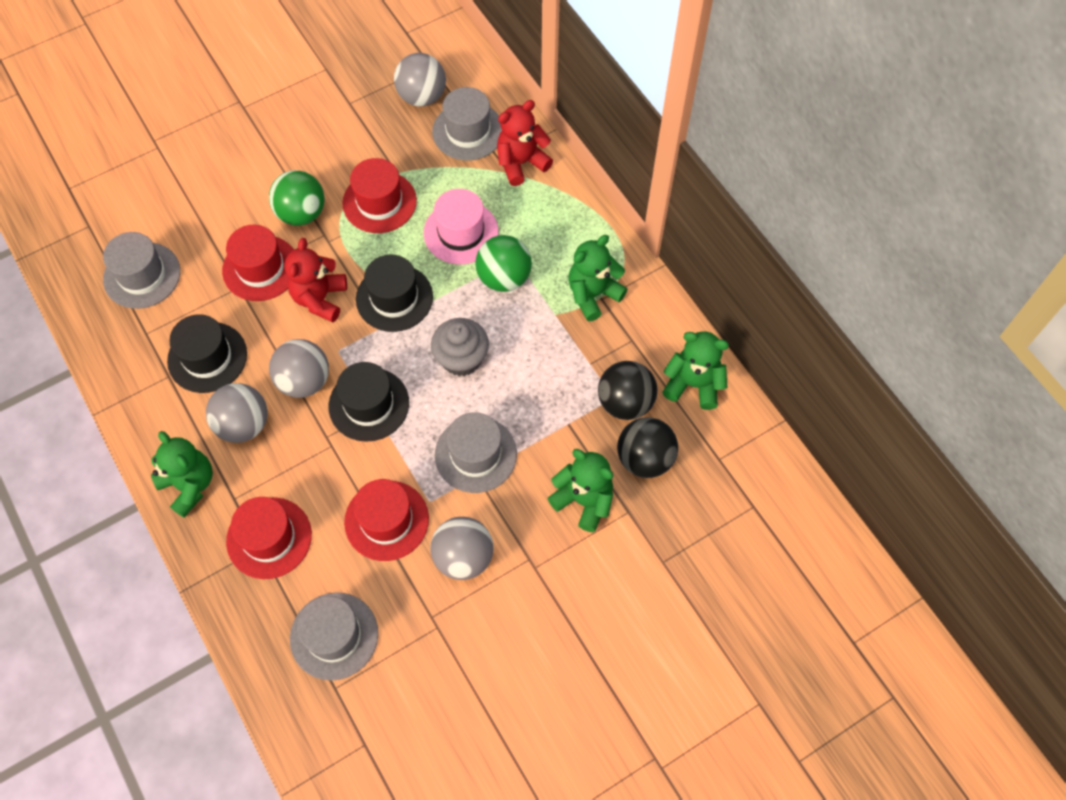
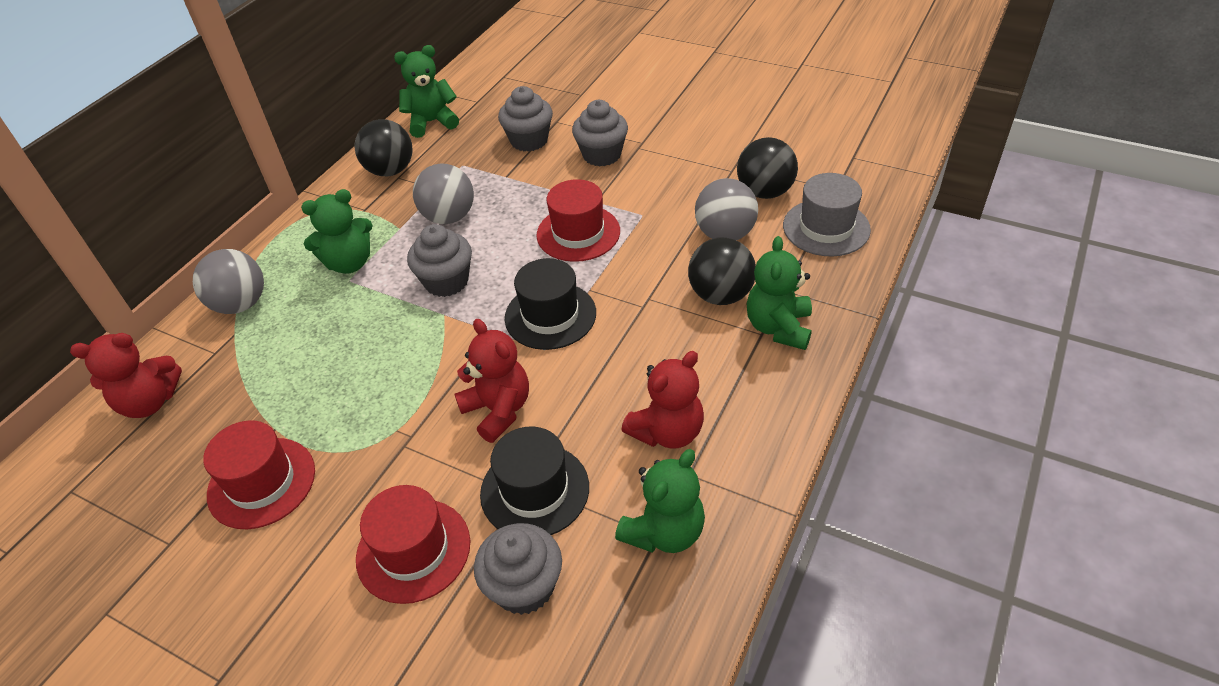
black ball: [598,361,657,420] [617,417,678,478] = 2 -> [354,119,413,176] [688,237,756,305] [737,137,798,199] = 3
black hat: [167,314,247,393] [329,362,409,442] [356,255,433,332] = 3 -> [480,426,589,535] [505,258,596,350] = 2
green ball: [269,170,324,226] [475,235,532,292] = 2 -> none = 0
grey ball: [206,383,268,443] [269,339,329,398] [394,53,446,106] [430,517,494,580] = 4 -> [193,249,264,314] [413,163,474,224] [695,178,758,240] = 3
grey cupcake: [431,318,489,376] = 1 -> [407,224,472,297] [474,523,562,615] [498,86,553,152] [572,100,628,166] = 4
grey hat: [103,232,180,309] [290,593,378,681] [432,87,502,161] [435,412,517,493] = 4 -> [783,173,871,257] = 1
pink hat: [424,189,498,264] = 1 -> none = 0
red hat: [222,225,294,301] [226,497,312,579] [342,158,417,233] [344,479,429,561] = 4 -> [203,420,315,529] [356,485,470,604] [536,179,620,262] = 3
red teddy bear: [284,238,347,322] [497,100,553,186] = 2 -> [70,333,182,418] [454,319,529,443] [621,351,704,449] = 3

